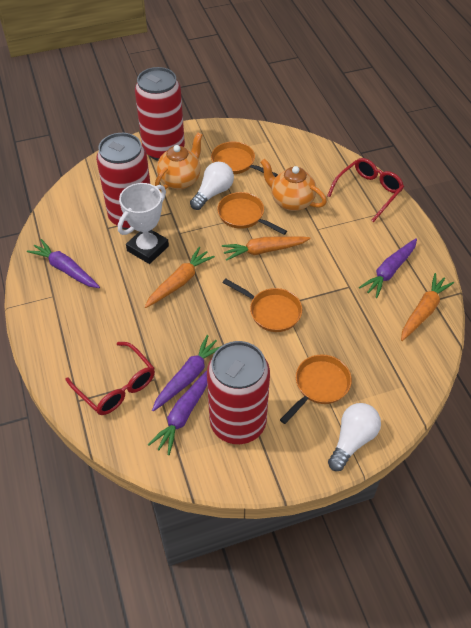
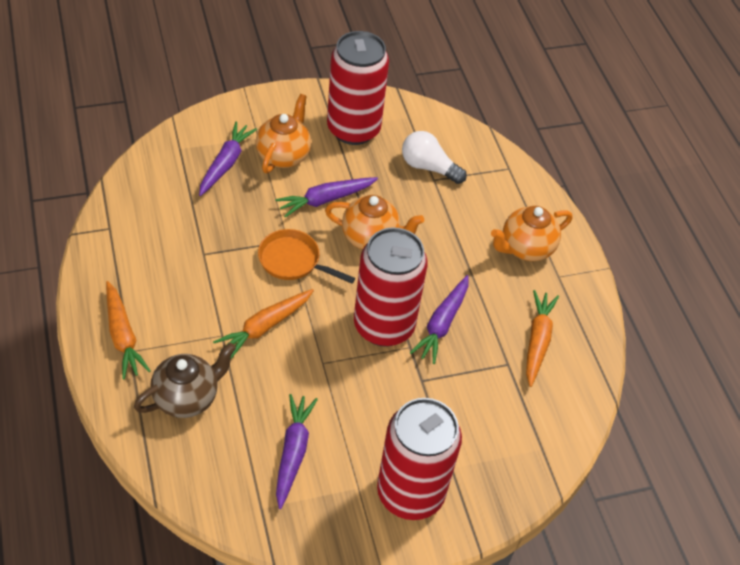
brown teapot: none = 0 -> [134,343,236,418] = 1
orange pan: [211,142,278,177] [217,192,287,235] [222,278,302,332] [280,355,352,424] = 4 -> [258,229,355,284] = 1
orange teapot: [155,133,203,191] [260,159,327,211] = 2 -> [256,94,311,173] [325,195,424,250] [491,206,572,261] = 3
red glasses: [66,342,155,415] [327,158,404,222] = 2 -> none = 0
white light bulb: [190,162,234,210] [328,403,381,471] = 2 -> [402,131,467,184] = 1
white trophy: [118,183,169,264] = 1 -> none = 0

